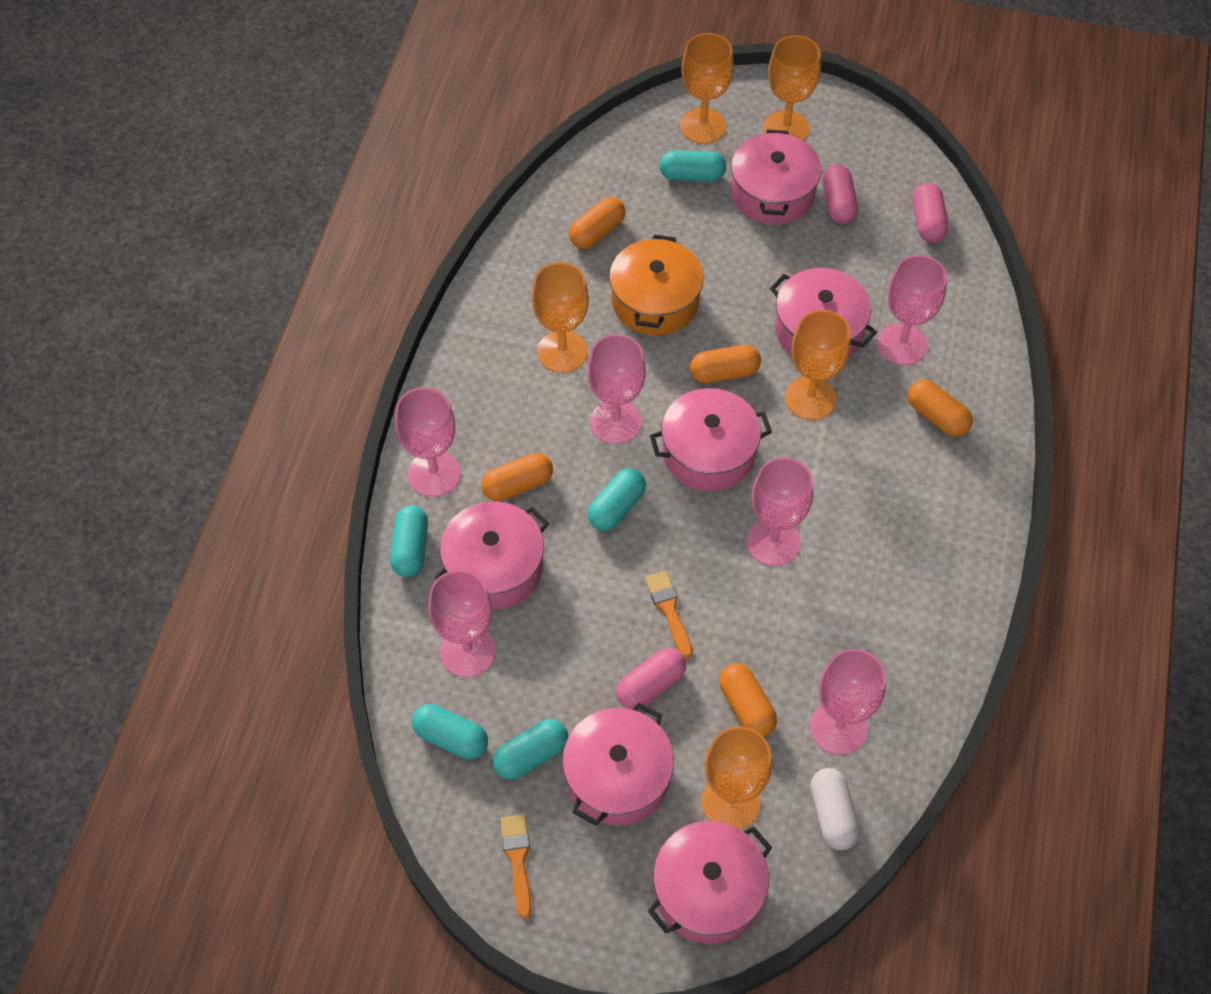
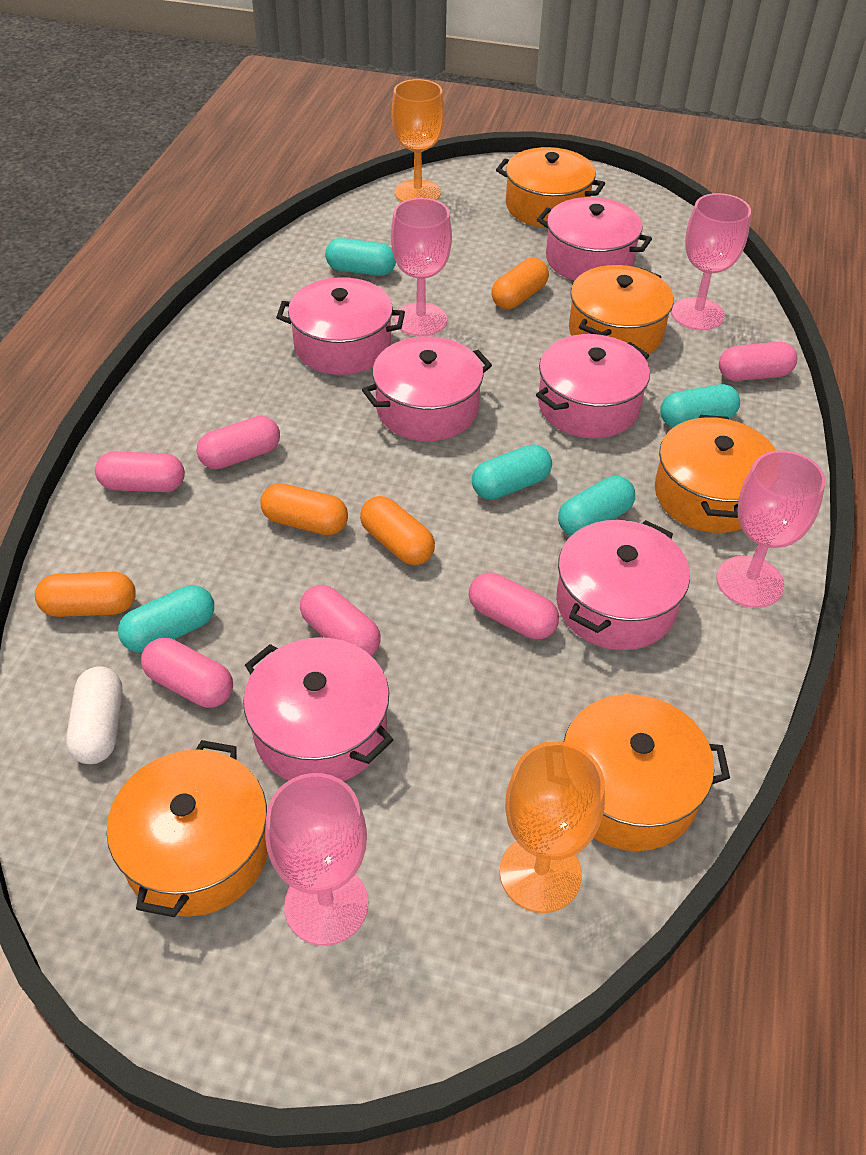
orange brush: [500,814,531,919] [645,571,693,659] = 2 -> none = 0
orange capsule: [481,453,553,501] [569,197,625,249] [690,345,761,383] [719,663,777,736] [908,380,973,437] = 5 -> [35,572,136,617] [260,483,348,535] [360,496,435,565] [491,258,549,309] = 4
orange goblet: [532,262,589,373] [680,33,734,144] [701,726,772,829] [763,35,821,141] [785,310,851,420] = 5 -> [392,79,444,202] [500,741,605,913] = 2
orange pot: [609,235,704,335] = 1 -> [107,740,268,917] [496,147,605,227] [564,694,730,851] [569,265,674,354] [655,415,776,533] = 5
pink capsule: [616,648,686,709] [822,164,858,224] [913,183,949,243] = 3 -> [95,451,185,492] [141,638,233,708] [197,416,280,469] [300,585,381,656] [469,573,559,639] [719,342,797,381] = 6
pink goblet: [395,387,461,497] [428,570,496,677] [587,334,646,444] [746,457,814,566] [810,649,886,755] [877,255,947,365] = 6 -> [265,773,368,946] [391,198,452,336] [671,193,751,331] [716,450,826,608] = 4

